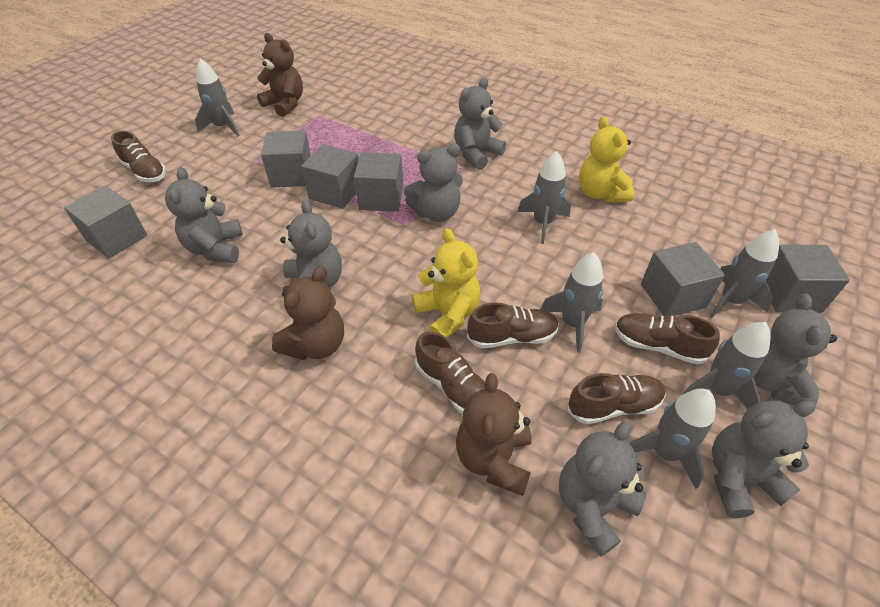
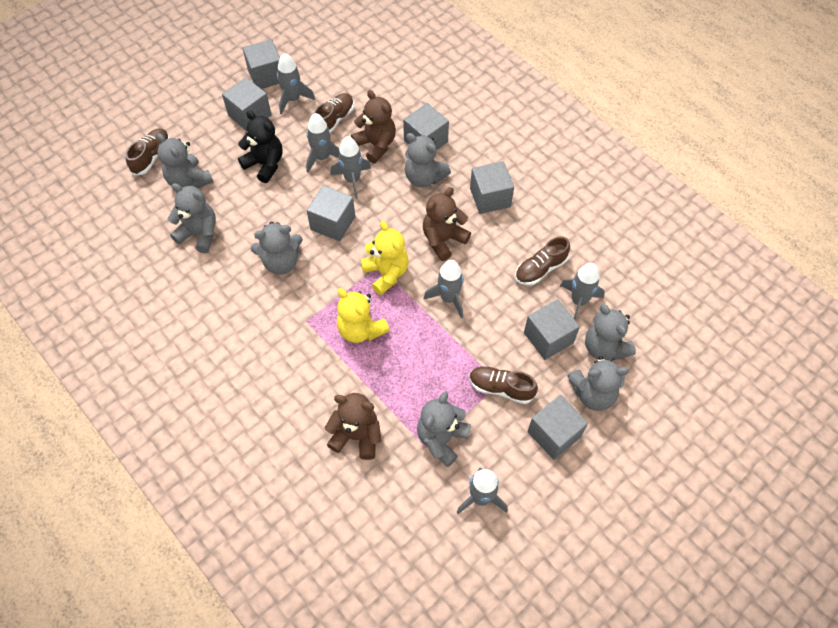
black teddy bear: none = 0 -> [238,110,283,183] = 1
brown shoe: [111,130,166,182] [415,331,485,414] [467,302,559,348] [568,373,666,424] [615,313,720,364] = 5 -> [126,128,169,175] [314,93,354,133] [469,366,538,404] [515,236,570,285] = 4
grey cube: [64,186,147,259] [261,130,311,188] [301,144,359,209] [354,152,403,212] [641,242,725,316] [766,245,850,312] = 6 -> [222,77,272,130] [242,39,280,89] [307,185,355,241] [403,103,449,150] [470,161,514,214] [524,299,580,360] [527,395,588,460] = 7

